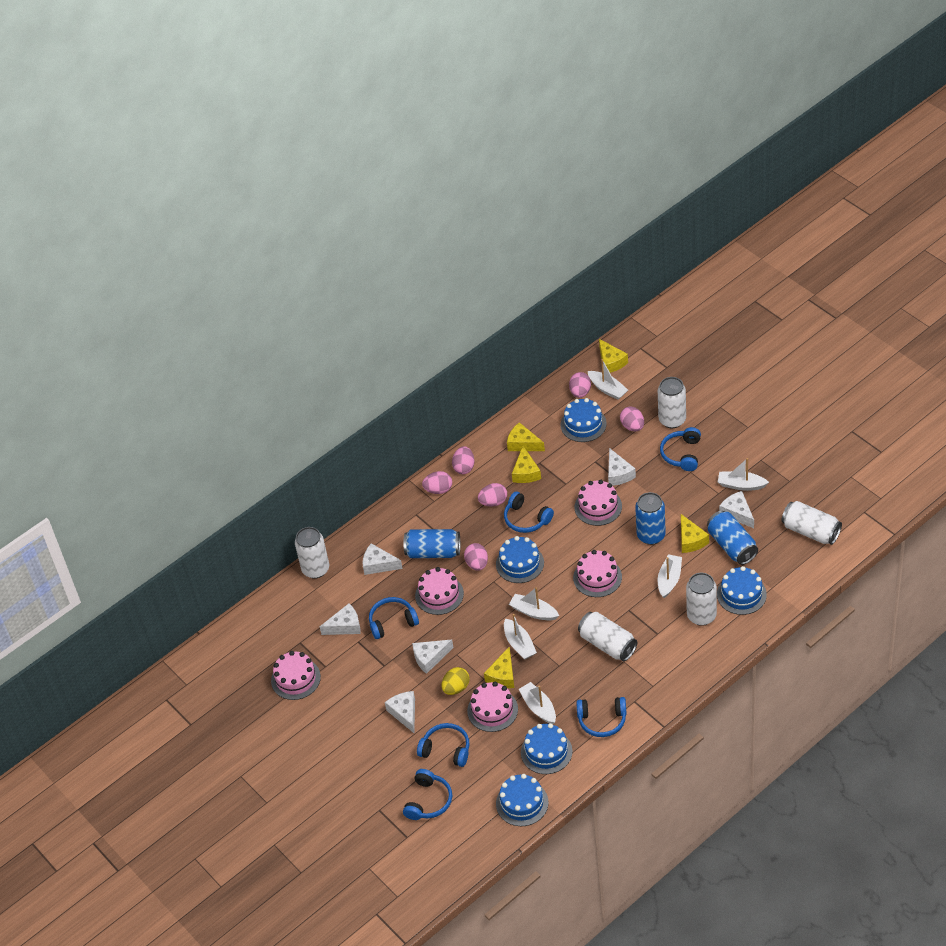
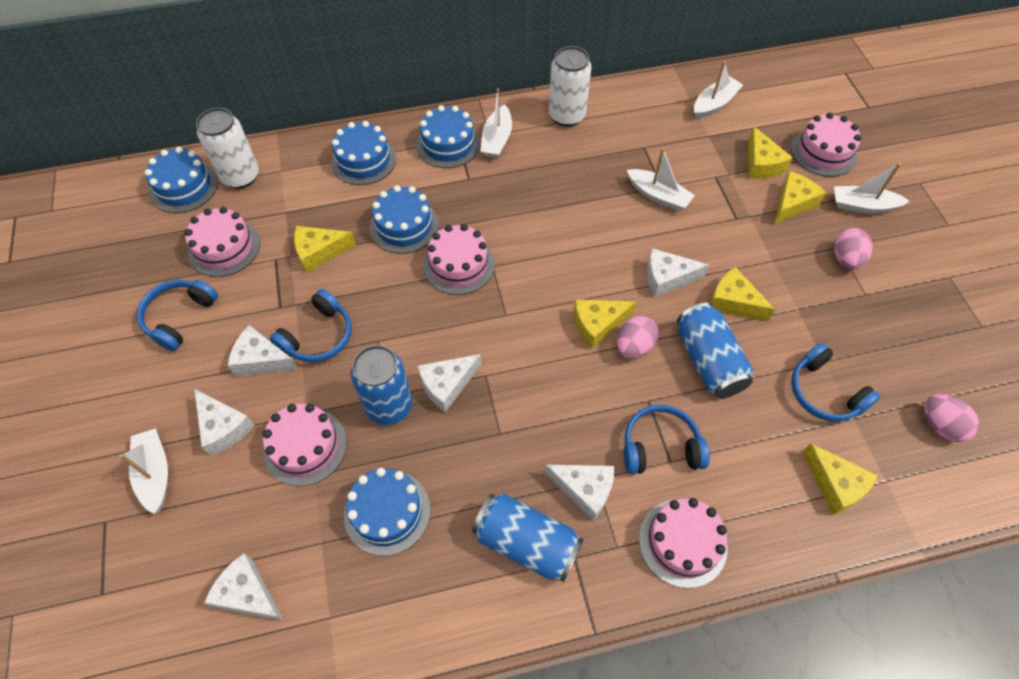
blue headphones: [369,597,419,639] [403,769,452,820] [417,723,470,767] [504,492,554,533] [576,697,627,737] [660,427,701,471] = 6 -> [137,280,218,351] [270,289,352,362] [624,405,710,474] [791,343,880,422] = 4
pink egg: [422,471,452,494] [452,446,474,474] [464,543,488,571] [478,483,507,507] [569,372,591,398] [620,406,644,431] = 6 -> [617,316,659,359] [834,228,873,270] [925,394,979,442] = 3
white boat: [504,614,537,659] [509,587,559,620] [519,682,556,724] [588,359,628,400] [658,554,682,598] [718,458,769,491] = 6 -> [119,428,168,514] [480,88,512,158] [627,148,695,211] [694,61,743,119] [834,163,909,214] = 5
white can: [295,527,329,579] [578,612,637,661] [658,377,686,428] [686,573,717,626] [782,501,842,545] = 5 -> [196,108,259,189] [549,46,592,127] = 2
yellow cheese: [484,646,514,688] [507,422,545,451] [512,446,541,483] [599,339,628,373] [681,514,709,553] = 5 -> [294,226,356,273] [574,300,636,348] [710,267,775,321] [748,126,793,179] [774,171,826,224] [802,443,878,515] = 6
yellow egg: [442,667,470,695] = 1 -> none = 0

